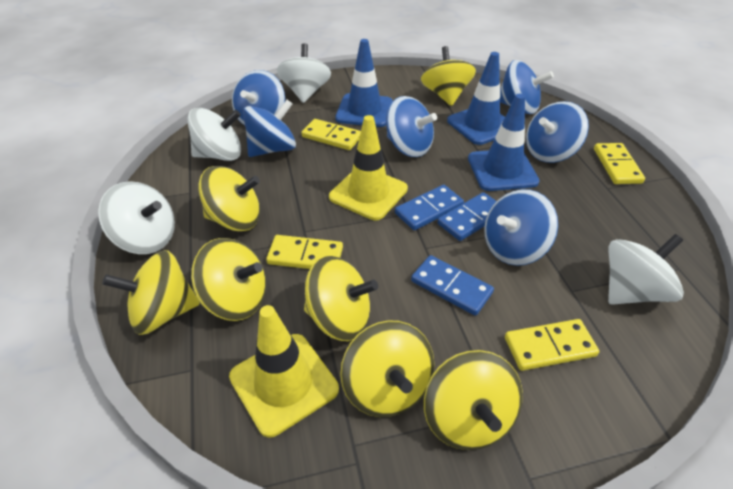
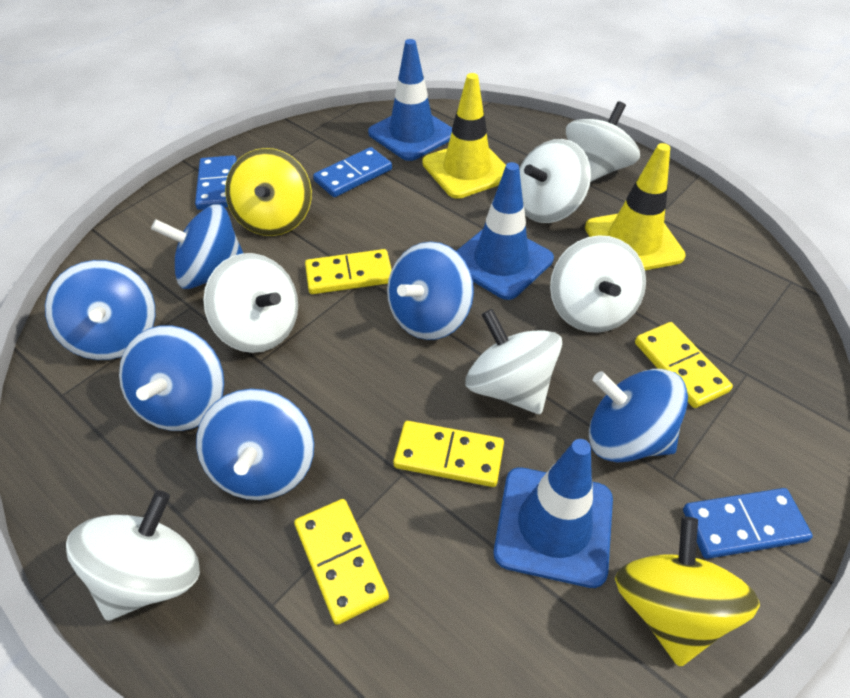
white spinning top: [98,181,175,254] [187,108,241,161] [277,43,331,103] [608,234,684,305] = 4 -> [66,490,200,621] [203,253,298,353] [465,309,562,414] [519,139,591,223] [550,235,646,333] [566,101,640,182] = 6
yellow spinning top: [102,250,200,335] [191,238,266,321] [198,166,260,231] [304,256,378,341] [340,320,434,417] [421,46,476,106] [424,350,523,450] = 7 -> [225,148,312,236] [615,517,760,667] = 2

